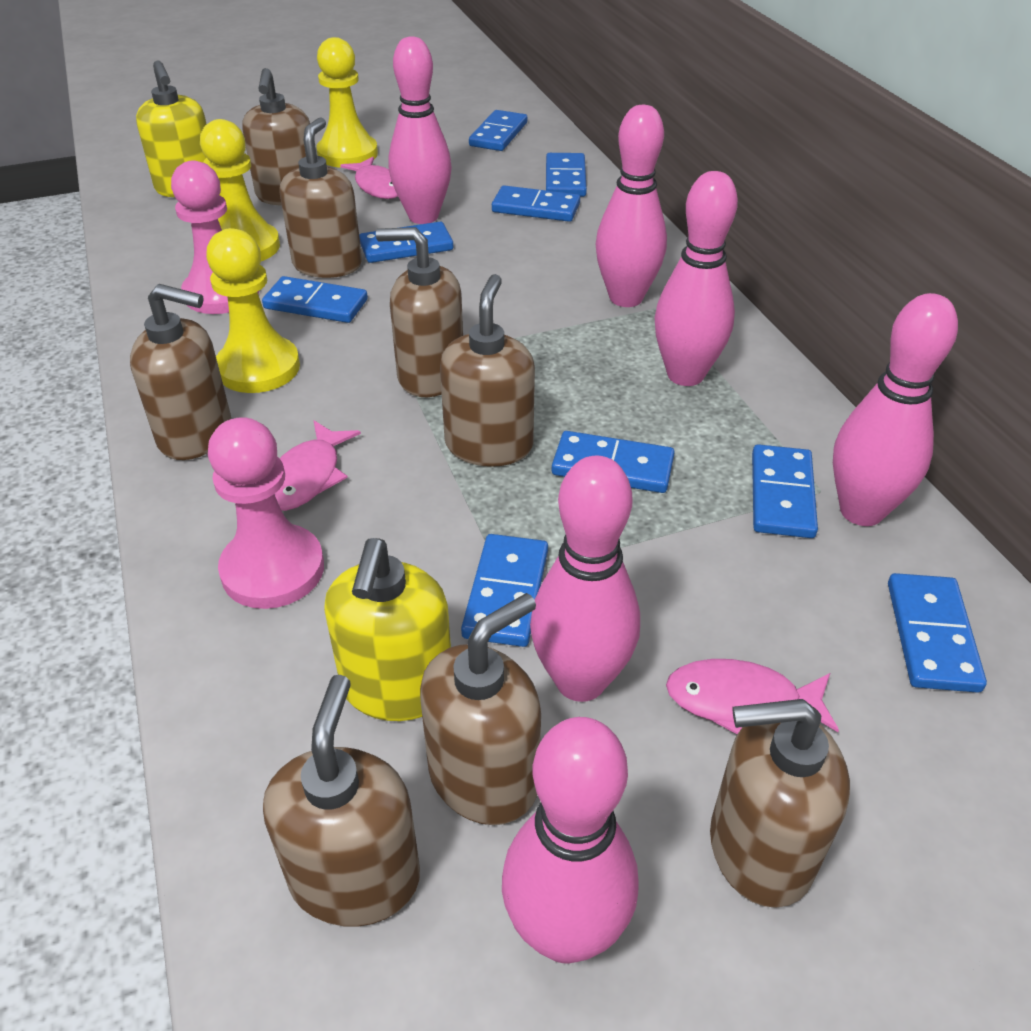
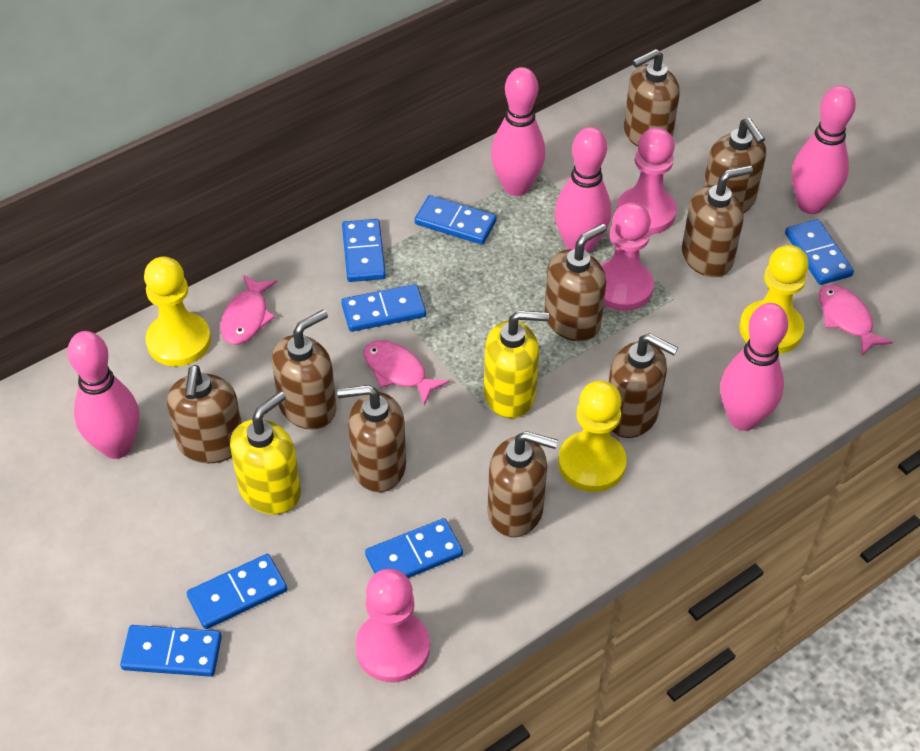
blue domino: [262,276,368,323] [359,222,453,263] [461,534,548,647] [469,110,527,151] [492,185,580,222] [546,153,587,197] [552,431,675,493] [752,444,818,538] [888,573,987,693] = 9 -> [120,625,222,677] [187,554,287,629] [341,284,426,332] [342,219,386,282] [365,518,463,578] [415,195,497,245] [785,219,854,285] = 7
brown soap dispenser: [130,284,231,460] [242,68,310,205] [263,675,420,927] [280,117,362,278] [376,227,463,397] [420,593,541,825] [440,274,535,467] [710,699,850,908] = 8 -> [167,365,242,463] [272,309,336,430] [337,385,406,492] [488,431,558,537] [544,223,607,341] [608,333,678,438] [624,49,680,147] [682,165,753,277] [703,118,766,213] = 9
pink bowling pin: [389,36,452,224] [502,717,638,963] [530,456,640,702] [596,105,667,307] [654,171,738,386] [833,293,958,526] = 6 -> [67,331,139,459] [491,67,545,196] [555,127,611,253] [720,303,788,431] [792,85,856,214] = 5
pink pawn: [171,160,259,314] [208,417,324,609] = 2 -> [355,569,430,682] [601,202,654,311] [617,128,677,234] = 3

